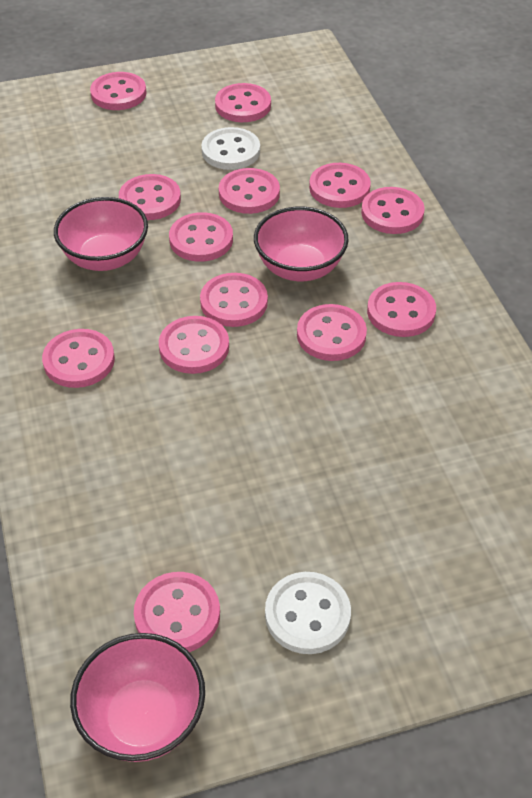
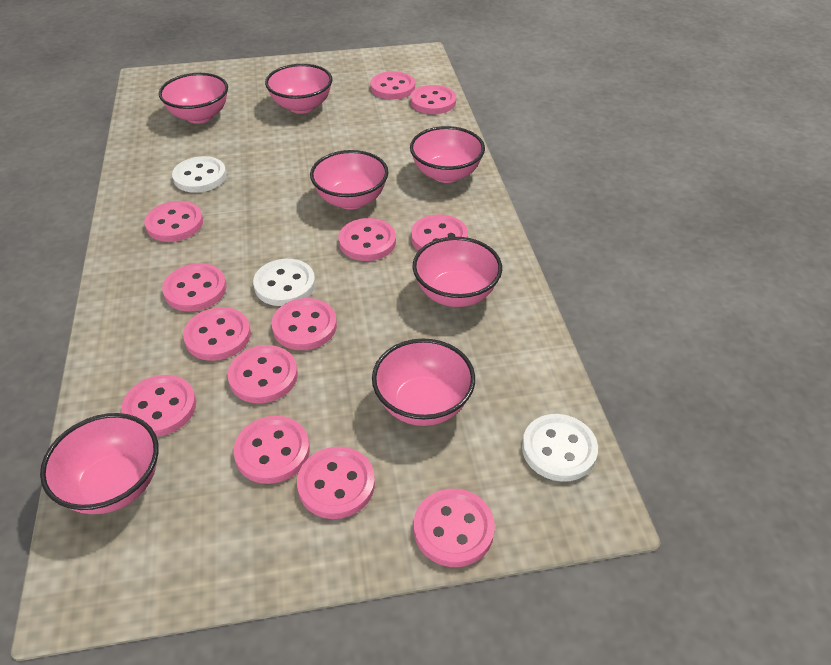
pink bowl: [54,197,148,271] [70,633,205,762] [254,207,349,281] = 3 -> [40,413,159,514] [159,73,228,124] [265,64,332,114] [310,150,389,210] [372,338,475,426] [410,126,485,183] [412,237,502,307] = 7
white button: [201,127,260,170] [265,572,351,654] = 2 -> [172,156,226,193] [253,259,315,306] [522,414,598,482] = 3

